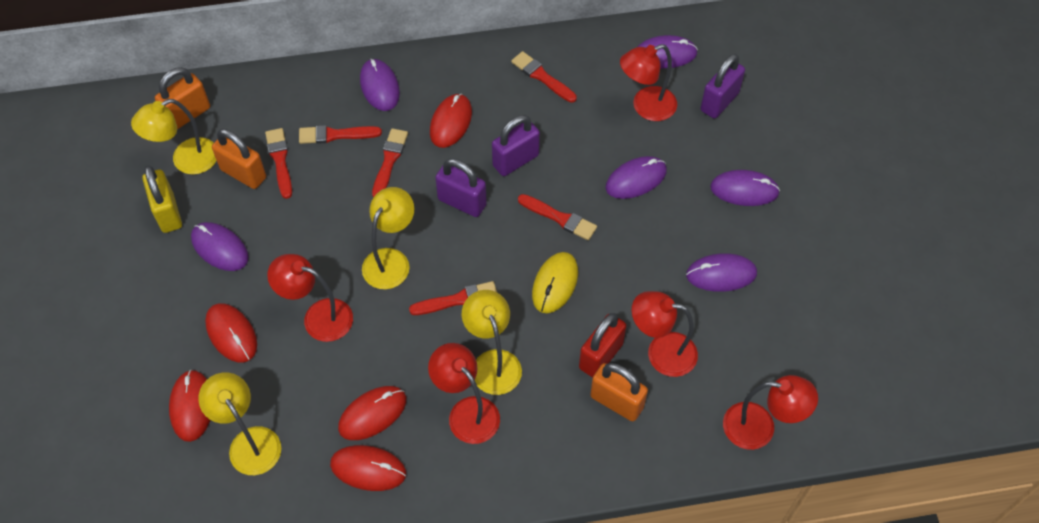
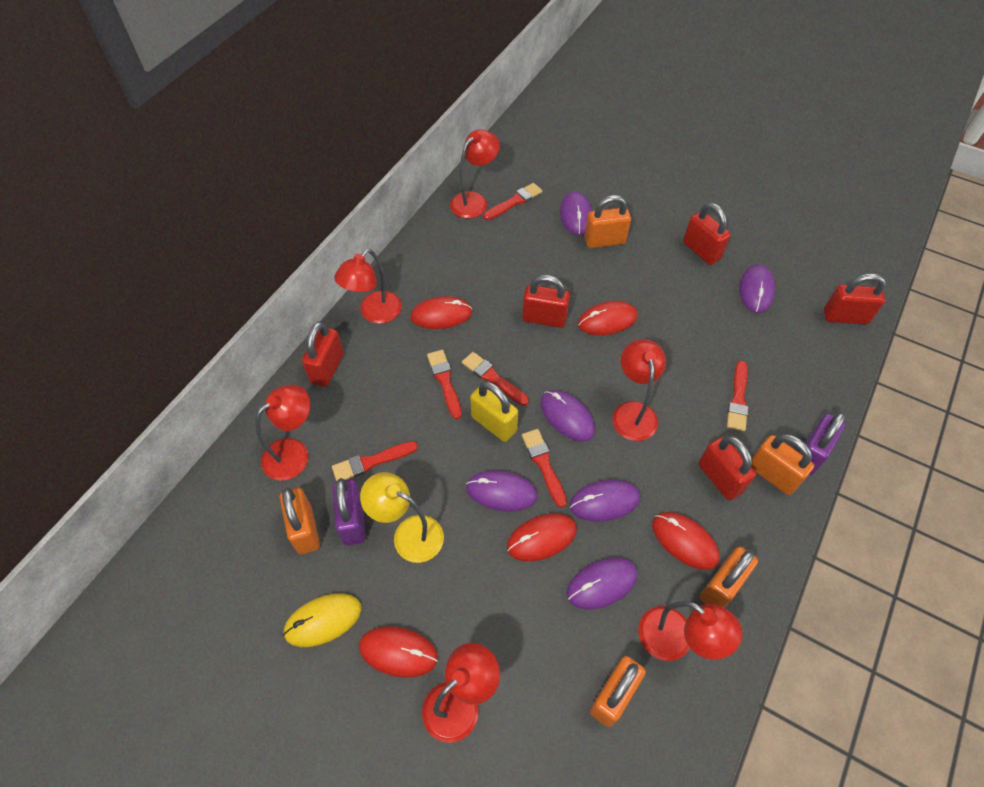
orange padlock: [155,67,210,129] [212,129,266,189] [590,363,648,422] = 3 -> [280,487,320,554] [584,195,631,248] [590,656,646,727] [700,547,758,607] [751,434,814,495] = 5
purple padlock: [435,159,487,217] [492,115,540,176] [701,54,745,119] = 3 -> [333,478,366,545] [799,412,845,476] = 2
red lamp: [267,254,353,342] [428,343,500,444] [620,44,677,121] [632,291,698,377] [723,375,818,450] = 5 -> [256,385,310,481] [334,249,402,324] [422,643,500,743] [450,129,500,219] [612,339,666,441] [638,601,742,661] = 6
red padlock: [579,313,626,378] = 1 -> [302,321,344,387] [522,275,570,328] [683,203,731,265] [699,436,756,501] [824,273,886,325] = 5
yellow lamp: [131,99,217,175] [198,372,281,475] [362,187,414,289] [462,290,522,395] = 4 -> [360,472,444,563] = 1

